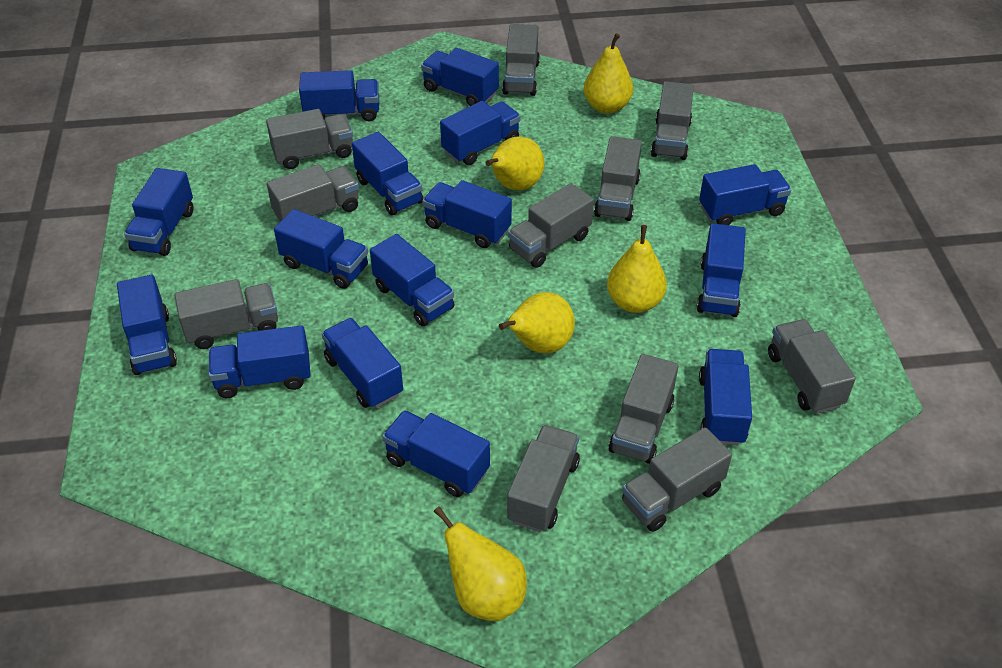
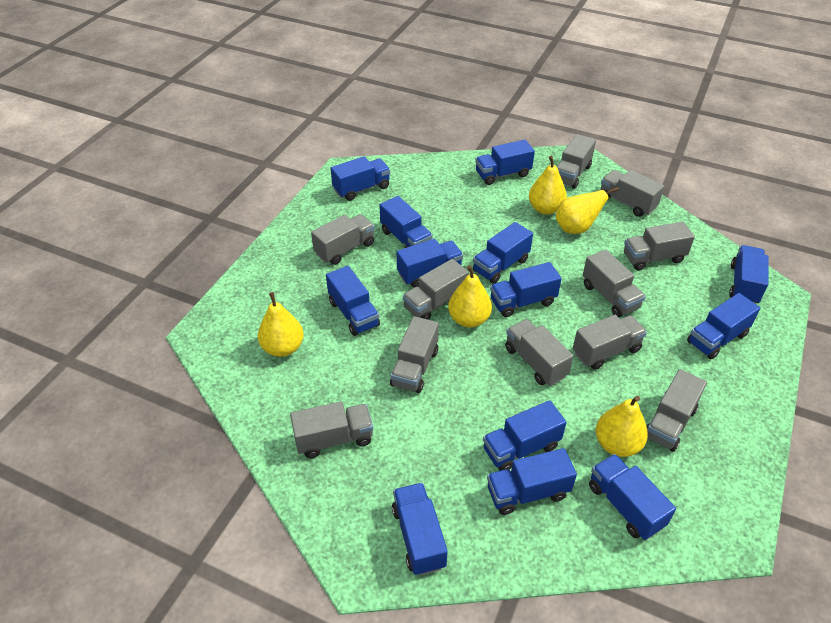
blue truck: [117,275,177,375] [124,168,193,256] [209,325,311,398] [274,209,368,289] [299,70,379,122] [322,318,403,408] [352,132,423,215] [370,234,455,326] [382,410,490,497] [421,48,499,106] [422,180,512,248] [440,101,521,165] [697,223,746,317] [699,164,791,225] [699,349,752,445] = 15 -> [326,266,380,336] [331,156,390,201] [379,196,433,248] [392,483,448,576] [397,239,463,288] [473,222,533,284] [475,140,535,185] [483,400,567,471] [487,448,577,515] [490,262,562,317] [589,454,676,540] [687,293,760,359] [729,245,769,303] = 13

